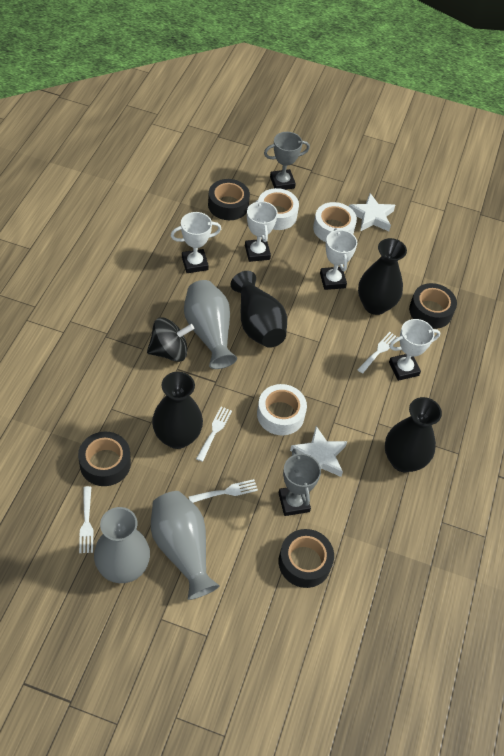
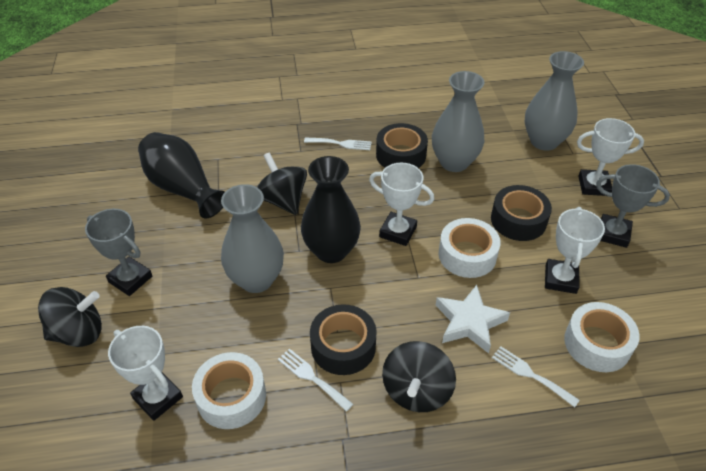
black spinning top: [147,317,194,362] = 1 -> [38,287,102,347] [257,152,307,215] [382,341,456,412] = 3
black tape: [78,432,131,486] [208,179,250,220] [279,529,334,588] [409,283,457,329] = 4 -> [310,304,377,375] [376,123,428,168] [491,185,552,241] = 3
black vase: [152,371,203,449] [231,271,287,348] [358,238,407,315] [385,397,442,472] = 4 -> [138,132,225,218] [301,156,361,263] = 2
white fork: [79,486,94,553] [189,479,258,503] [196,406,232,462] [357,332,398,374] = 4 -> [278,348,353,412] [304,137,372,150] [492,346,580,407] = 3
white star: [290,426,347,477] [349,193,395,231] = 2 -> [435,285,510,354] = 1

